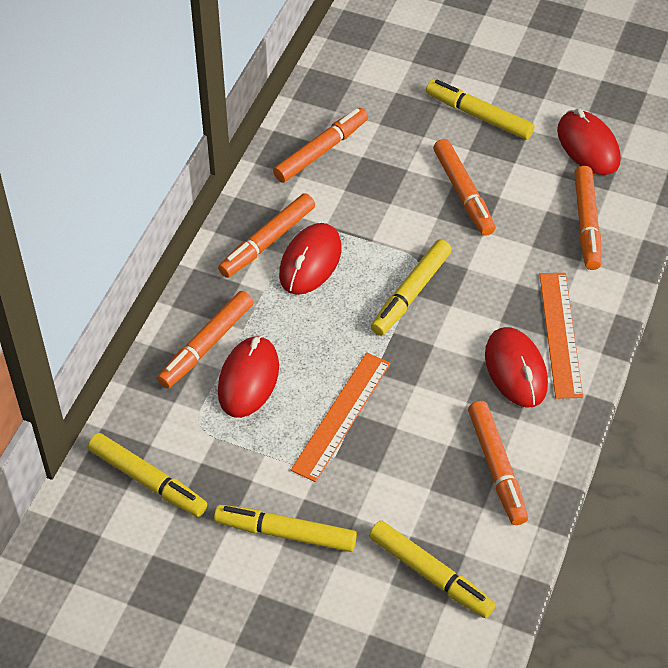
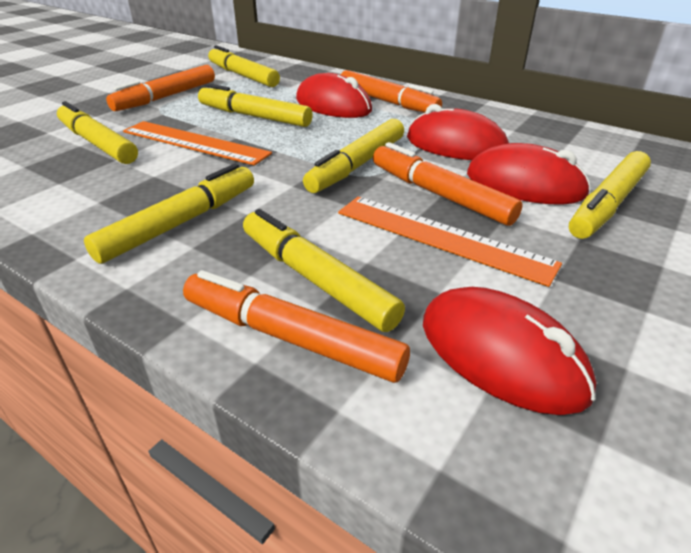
orange marker: [157,291,253,388] [218,193,315,278] [273,108,368,183] [433,139,495,236] [468,401,528,525] [574,166,601,270] = 6 -> [106,65,215,111] [183,270,410,383] [341,70,442,113] [373,142,522,226] = 4
yellow marker: [88,433,207,517] [214,505,357,552] [369,521,496,618] [371,239,452,336] [426,80,535,140] = 5 -> [57,101,138,164] [84,163,254,264] [198,83,313,127] [208,45,280,87] [243,209,405,332] [303,119,404,193] [569,151,651,239] = 7

